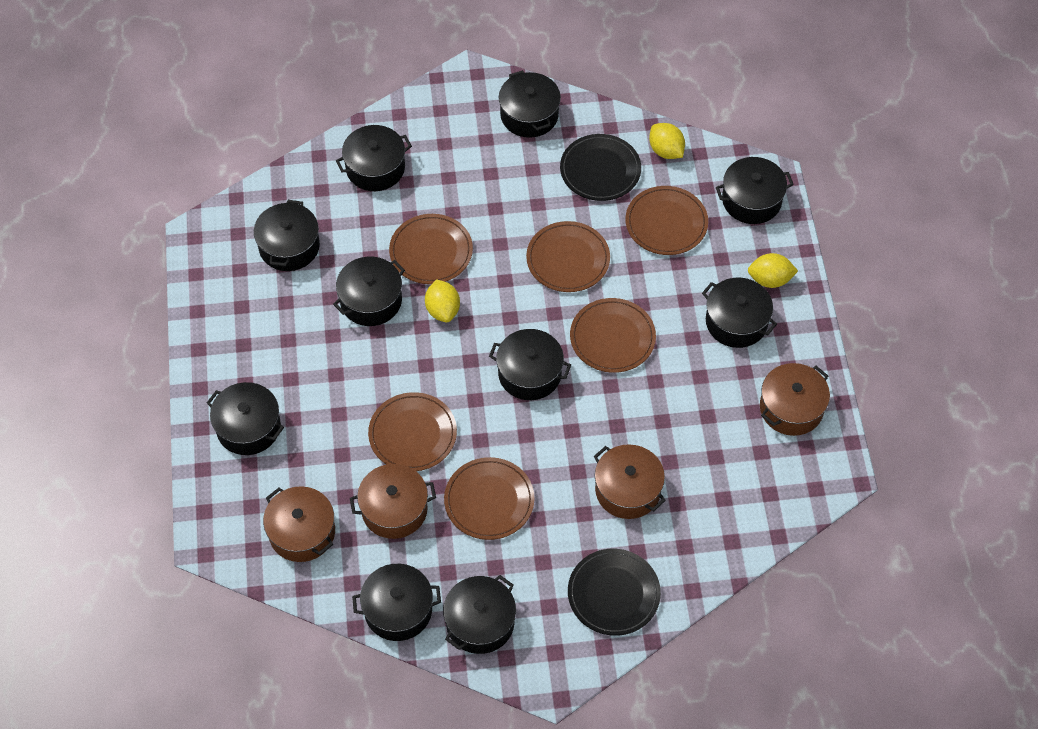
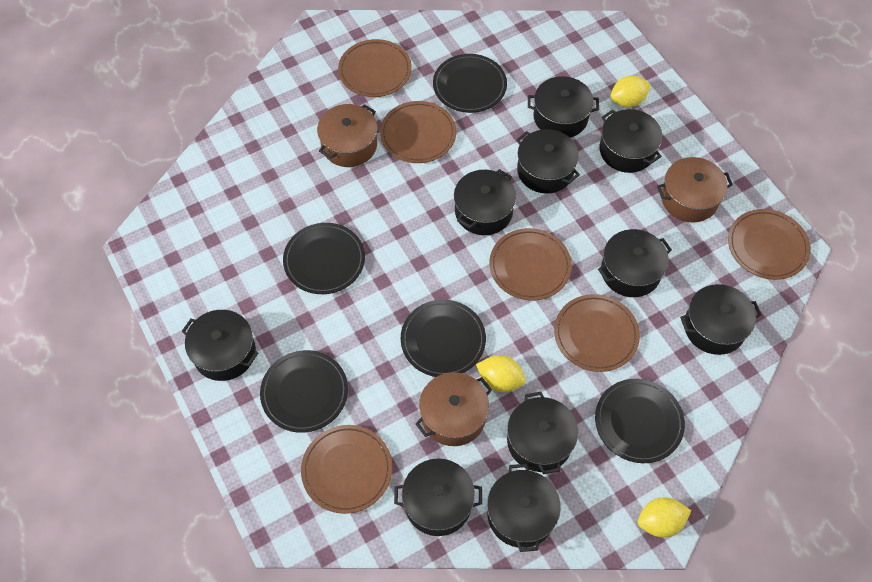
black plate: [560,134,641,201] [568,549,661,636] = 2 -> [260,350,348,433] [283,223,365,294] [401,300,486,377] [433,54,507,113] [595,379,685,463] = 5
brown pot: [263,486,335,562] [350,464,436,539] [594,444,666,519] [760,363,830,436] = 4 -> [317,104,377,167] [415,372,492,446] [657,157,733,223] = 3

